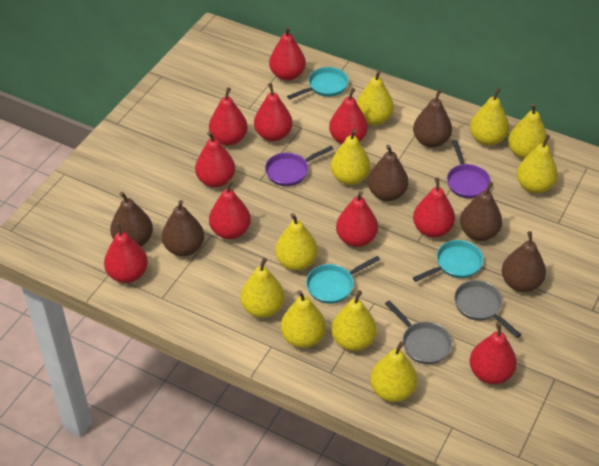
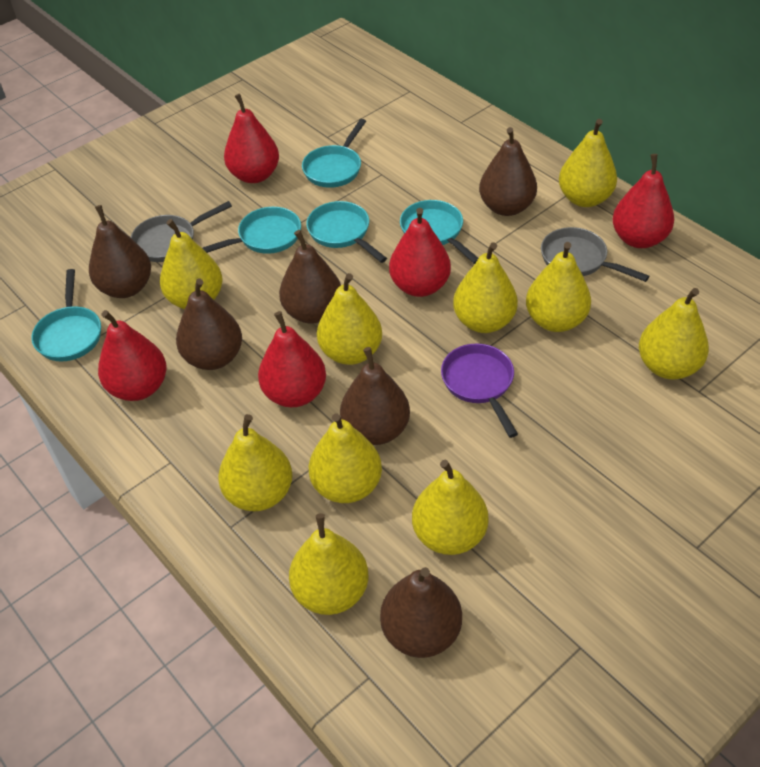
purple pan: [265,146,333,186] [447,140,491,199] = 2 -> [441,344,518,438] = 1
red pear: [104,222,148,283] [195,131,235,188] [209,87,248,146] [209,180,251,239] [254,83,293,141] [269,26,306,81] [329,88,368,144] [336,191,378,247] [413,177,455,238] [470,322,517,384] = 10 -> [98,310,166,401] [224,94,279,183] [258,311,326,407] [389,208,451,297] [613,154,674,248] = 5
turquoise pan: [287,67,349,99] [306,256,380,304] [413,240,484,282] = 3 -> [31,269,101,361] [202,207,301,254] [302,119,366,188] [306,201,387,263] [400,200,478,264] = 5

